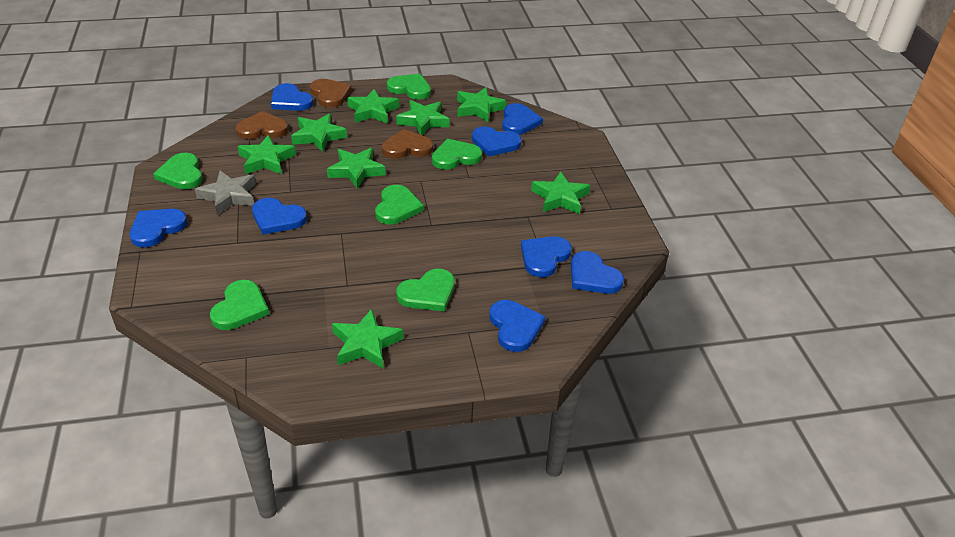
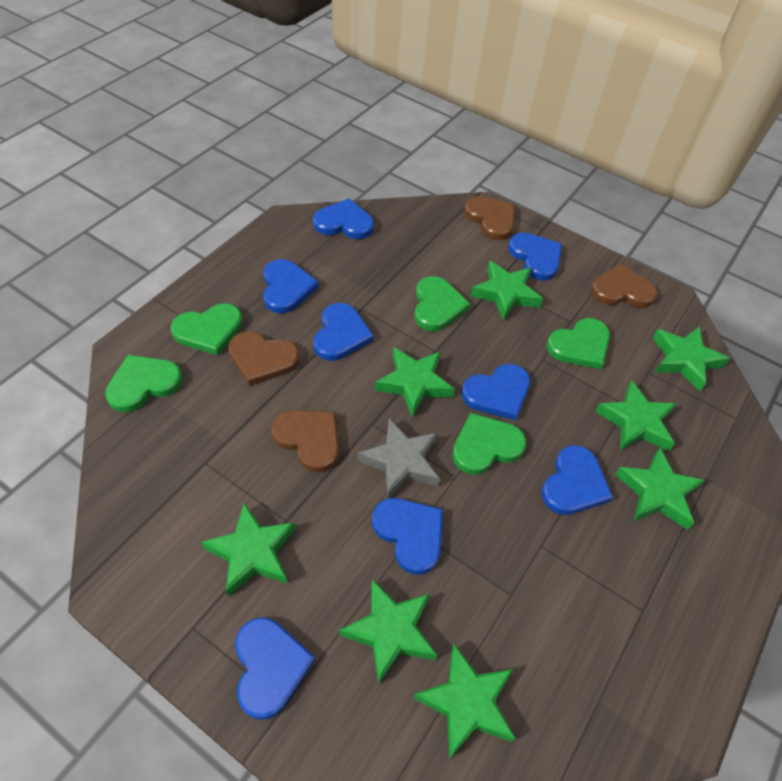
brown heart: [236,111,288,139] [310,79,351,108] [382,129,433,159] = 3 -> [228,331,300,386] [271,410,339,472] [464,196,515,240] [591,264,657,308] = 4
green heart: [153,153,203,189] [210,280,269,330] [375,185,424,224] [387,74,431,100] [396,269,455,311] [432,139,482,170] = 6 -> [105,355,183,412] [171,303,243,355] [414,276,470,331] [452,413,526,475] [547,318,610,369] = 5

